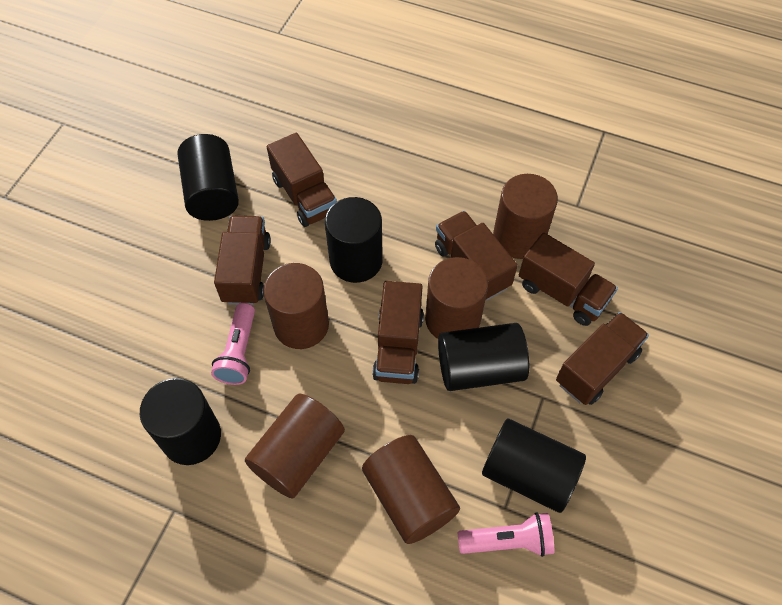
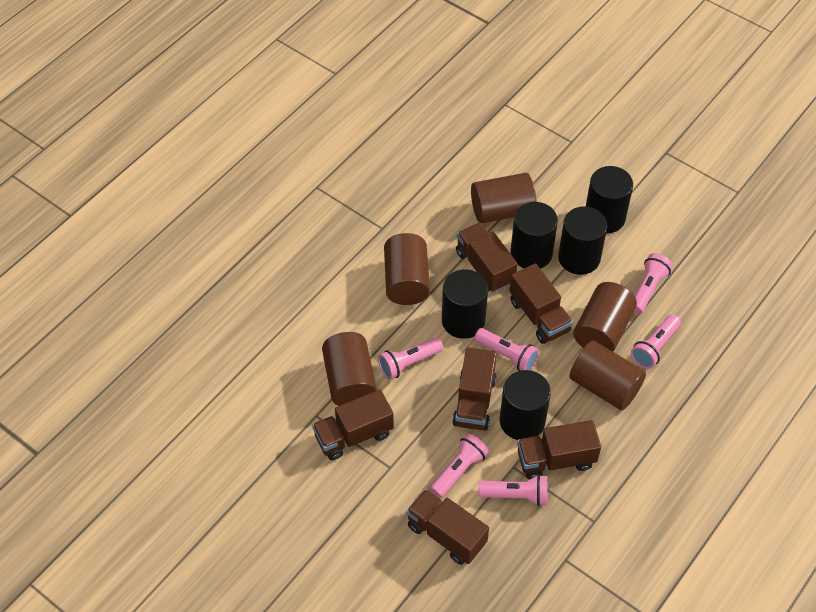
pink flashlight: [211,303,255,385] [457,512,554,557] = 2 -> [378,337,443,380] [430,433,489,498] [474,328,539,371] [478,474,548,506] [631,314,681,369] [634,253,673,314] = 6

